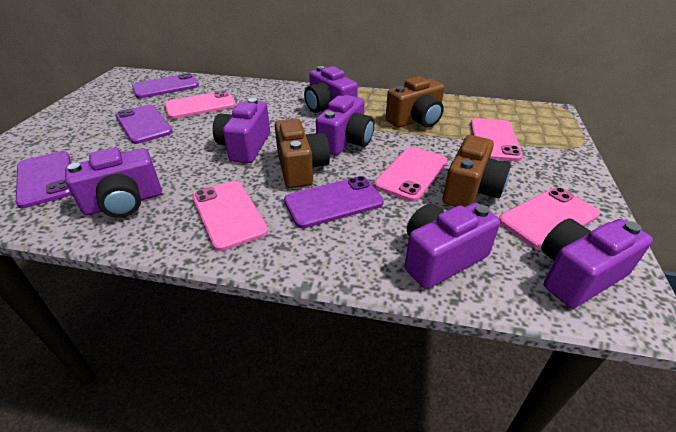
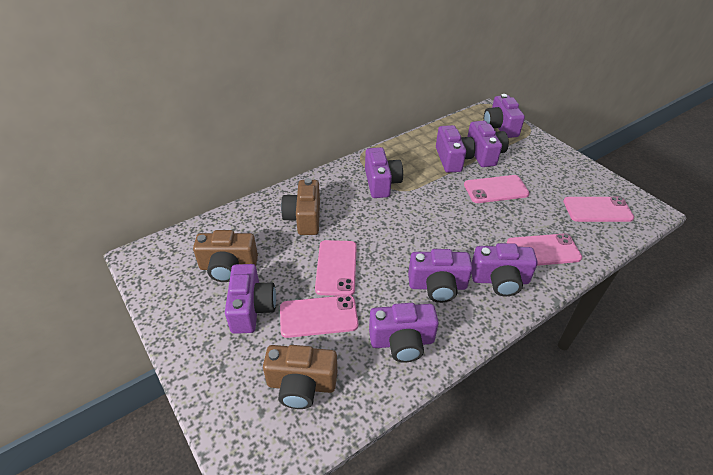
purple camera: [65,148,162,218] [213,98,270,163] [304,66,358,113] [316,95,374,156] [405,203,500,289] [541,219,653,308] = 6 -> [225,264,276,334] [365,147,403,198] [369,303,439,363] [408,249,473,303] [436,125,475,173] [467,121,509,167] [471,243,538,296] [484,94,525,138] = 8
purple phone: [16,151,72,208] [116,105,173,144] [132,73,199,98] [284,176,384,228] = 4 -> none = 0

